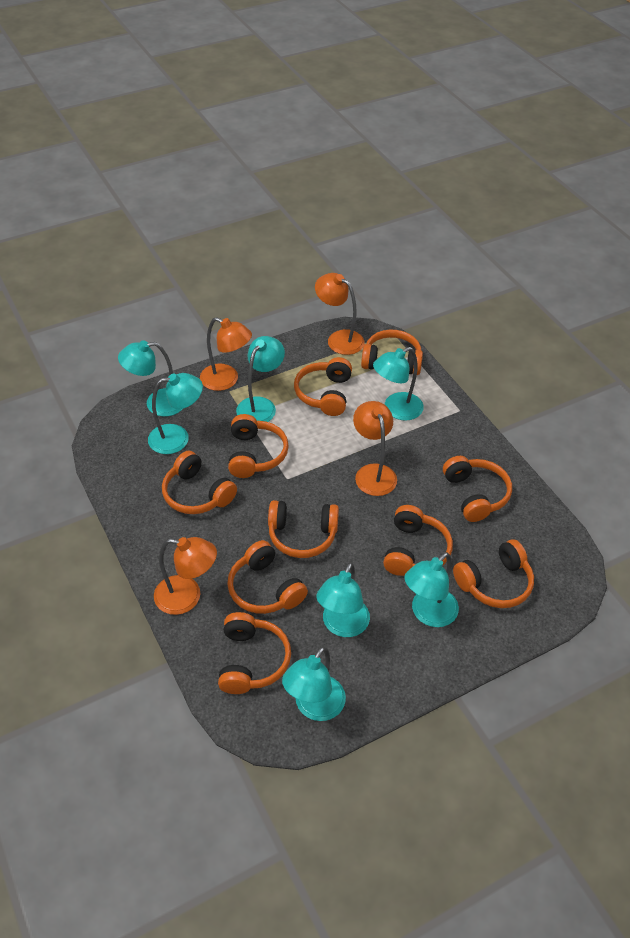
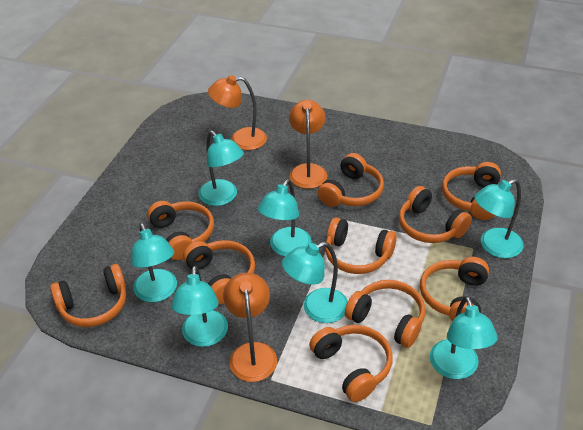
orange lamp: [154,537,217,615] [200,317,252,391] [315,273,365,355] [353,401,397,496] = 4 -> [208,75,267,150] [223,273,277,382] [289,100,327,189] = 3

